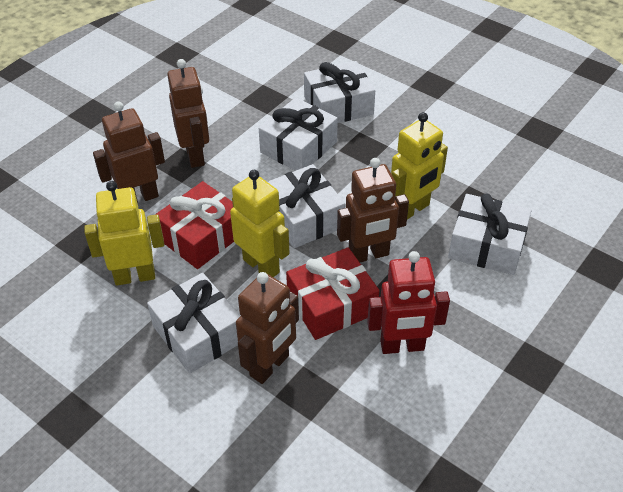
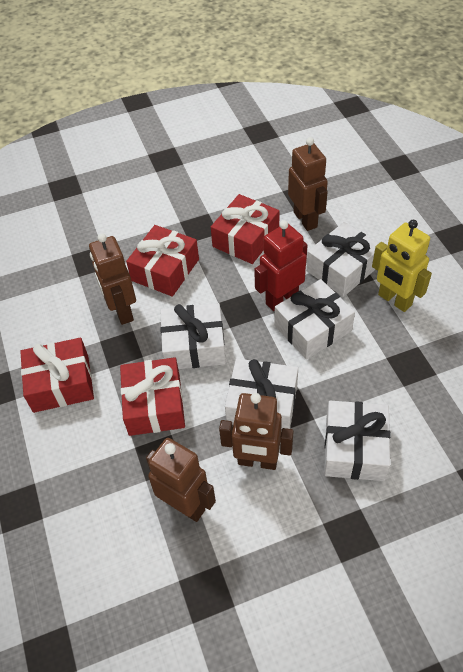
red gift: [155,181,234,269] [286,247,379,340] = 2 -> [20,338,94,413] [120,357,185,436] [126,225,199,297] [211,194,280,264] = 4
yellow robot: [84,181,164,285] [230,170,289,277] [391,112,448,219] = 3 -> [372,220,432,312] = 1

